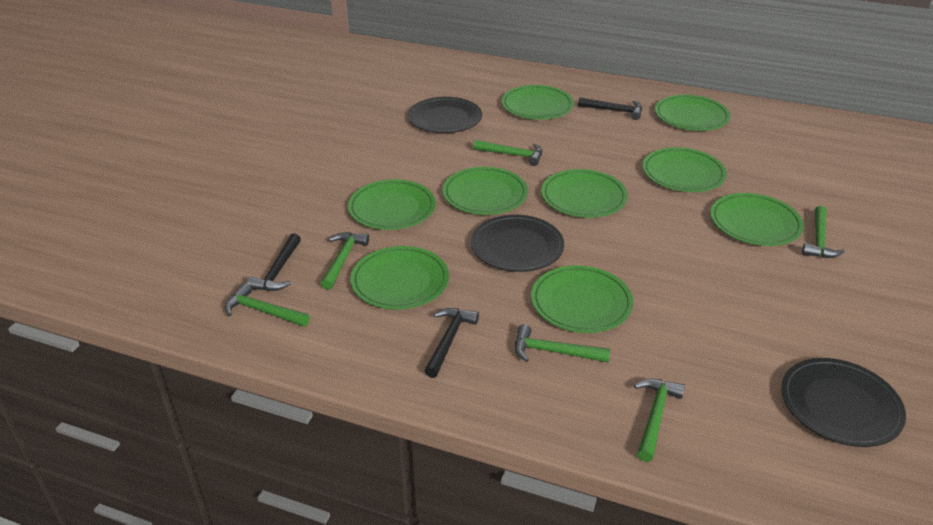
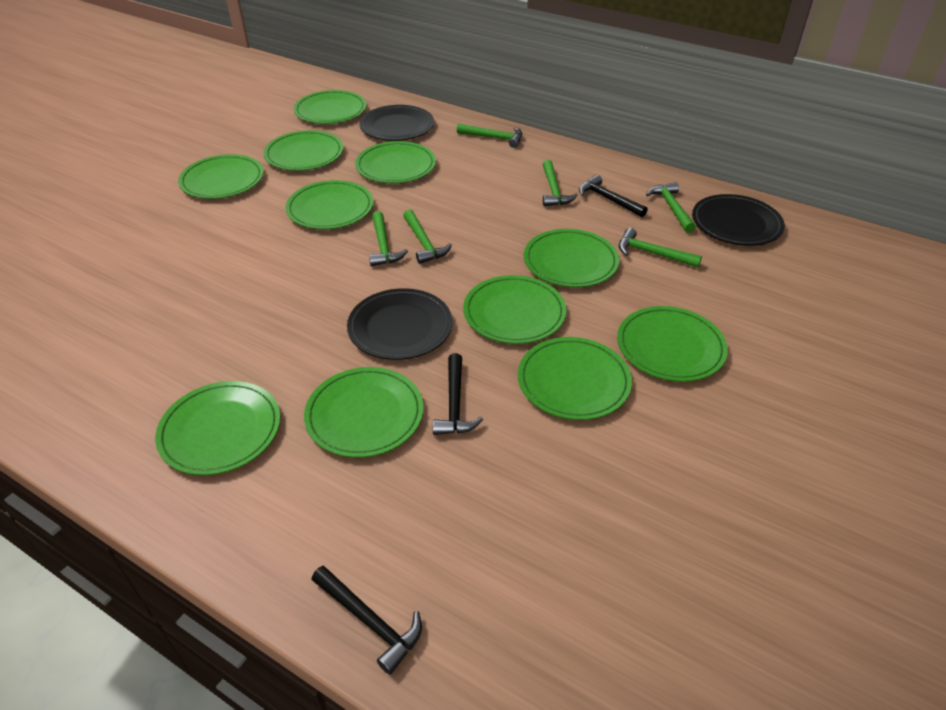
green plate: [348,179,436,230] [351,246,449,309] [443,167,528,215] [501,85,574,120] [531,265,633,333] [541,169,628,218] [642,147,727,192] [655,95,731,131] [710,193,804,246] = 9 -> [155,381,280,475] [178,154,264,199] [264,130,343,171] [285,180,373,229] [294,90,366,124] [304,367,423,458] [355,141,436,183] [463,275,566,344] [518,337,632,420] [524,229,619,287] [617,306,728,382] = 11

